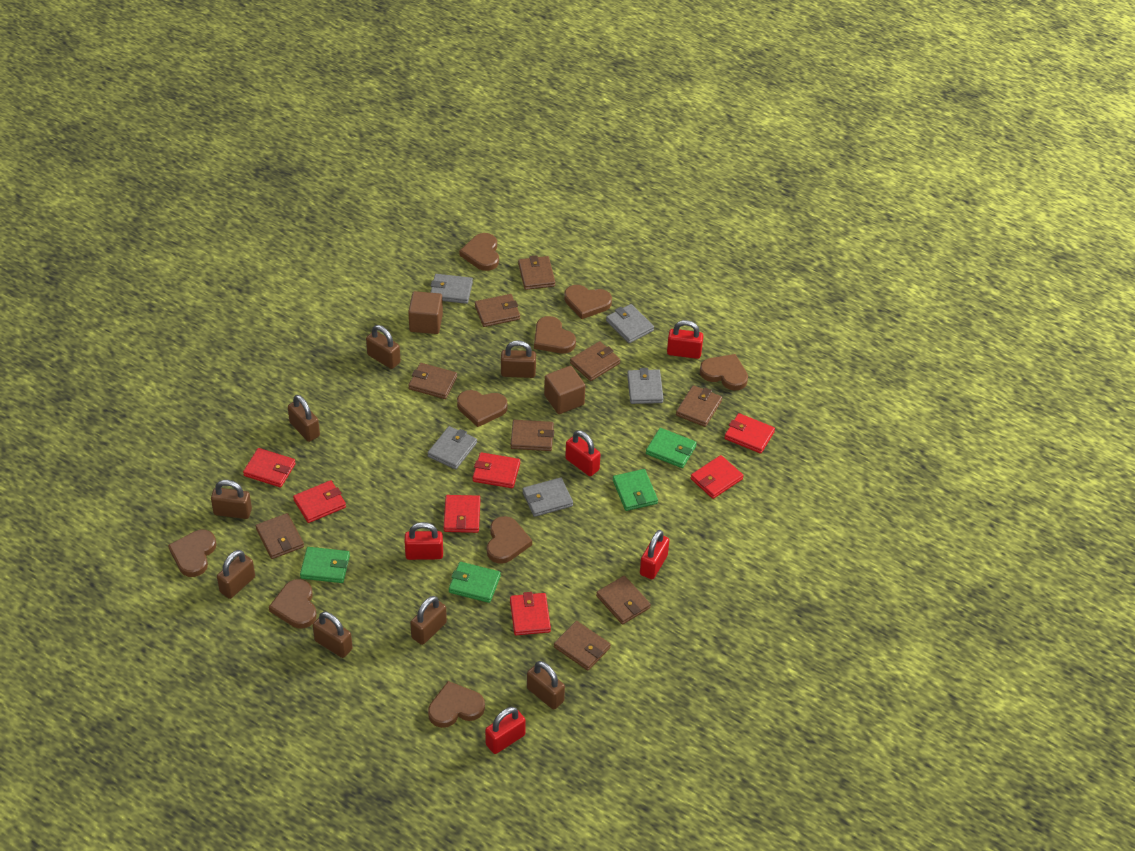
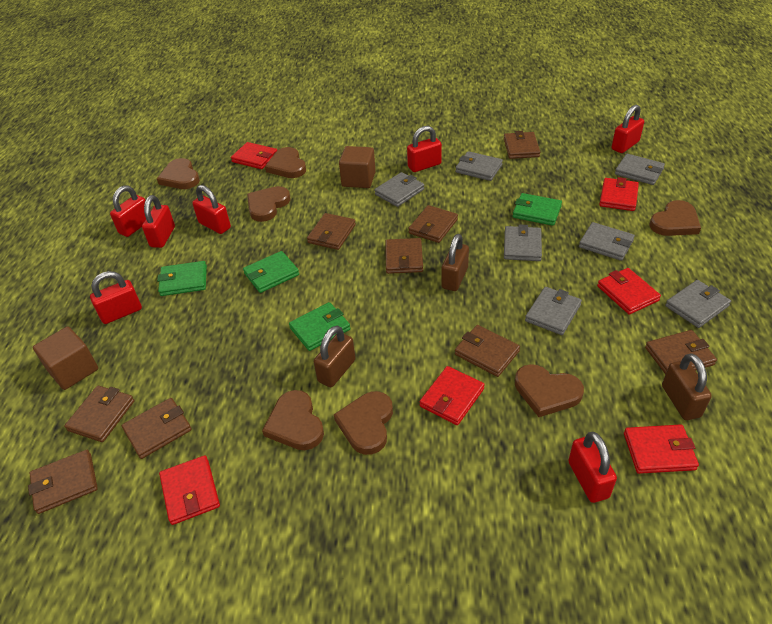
brown heart: [168,530,217,577] [269,579,317,628] [428,681,485,728] [457,390,507,427] [459,233,499,271] [487,516,532,564] [534,316,576,354] [564,285,612,319] [700,354,748,391] = 9 -> [157,158,200,189] [247,186,290,222] [262,390,324,450] [265,147,306,178] [334,391,393,455] [515,364,584,417] [650,200,701,236] = 7
brown padlock: [211,480,252,519] [217,550,255,599] [288,395,320,442] [313,612,353,658] [366,325,401,369] [410,596,447,645] [501,340,536,378] [527,661,565,709] = 8 -> [314,326,355,387] [441,234,469,291] [662,353,712,420] = 3
grey wallet: [428,426,477,469] [430,274,473,304] [522,477,573,517] [606,304,654,343] [627,368,663,404] = 5 -> [374,172,425,207] [455,151,503,181] [504,224,542,261] [525,287,582,335] [579,222,635,261] [615,154,665,185] [665,280,731,328] = 7
red padlock: [405,522,443,560] [485,707,526,754] [565,430,600,476] [640,530,669,579] [667,320,703,359] = 5 -> [90,271,142,324] [110,185,146,237] [142,195,175,248] [192,185,231,234] [407,126,442,172] [568,432,617,503] [612,105,644,153] = 7
red wallet: [243,448,296,487] [293,480,346,523] [444,495,480,533] [473,452,520,488] [510,592,551,635] [691,455,744,499] [724,413,775,454] = 7 -> [159,455,220,525] [231,142,277,169] [419,366,485,425] [597,268,661,315] [599,177,639,211] [624,424,699,474] = 6

